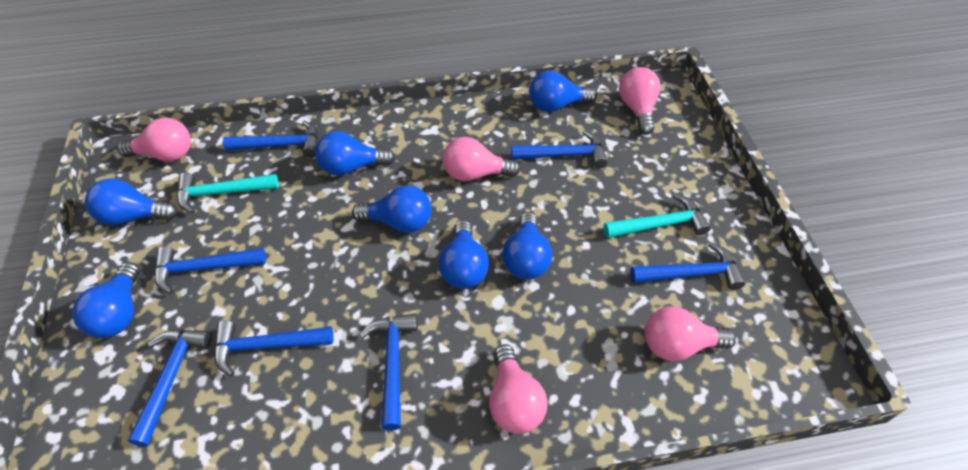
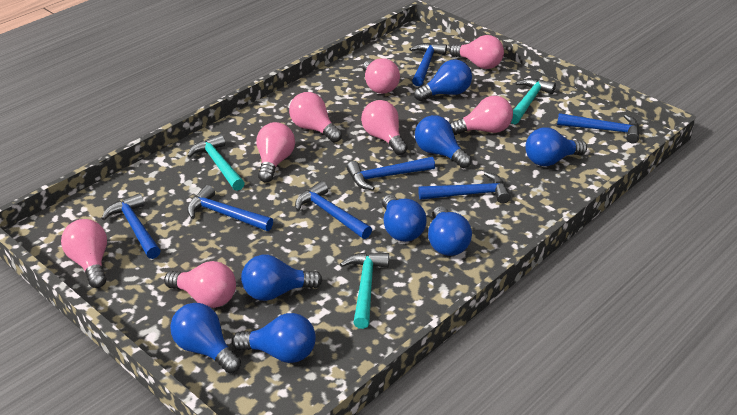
blue light bulb: [72,262,140,338] [85,178,178,225] [315,131,395,176] [352,185,431,233] [439,220,489,289] [502,212,552,280] [529,70,597,112] = 7 -> [170,303,241,373] [232,313,316,363] [241,255,322,301] [382,195,427,242] [414,59,472,101] [415,115,472,168] [428,206,472,256] [525,127,587,166] = 8
pink light bulb: [117,118,191,161] [443,137,520,181] [489,344,548,434] [619,67,661,135] [645,306,736,361] = 5 -> [61,219,107,288] [164,261,236,308] [256,122,295,182] [289,92,342,143] [361,100,408,155] [363,58,400,94] [449,35,504,69] [450,96,513,135] = 8
turquoise hammer: [177,172,279,214] [603,194,711,238] = 2 -> [187,134,245,191] [340,253,389,329] [511,78,556,124] = 3

